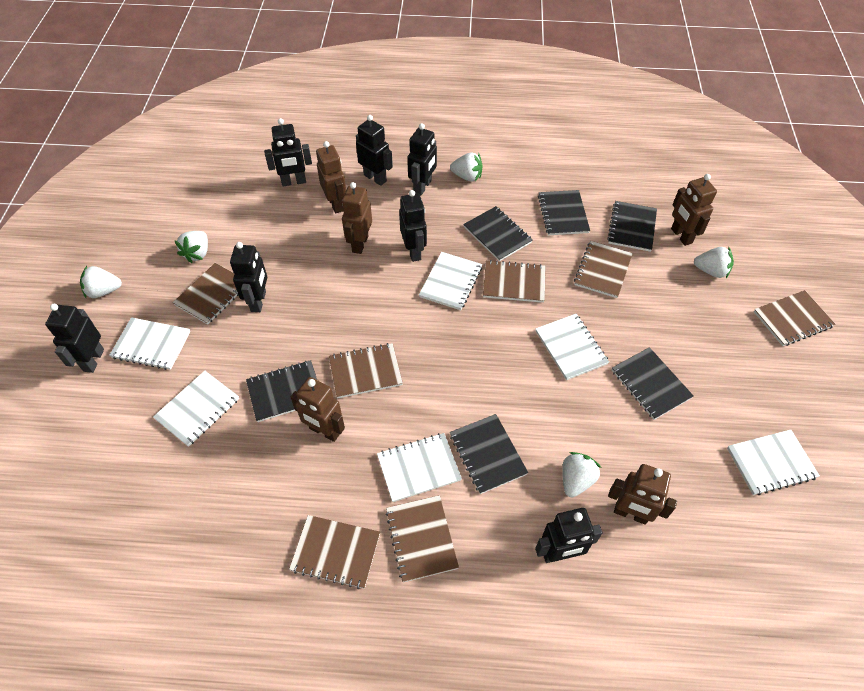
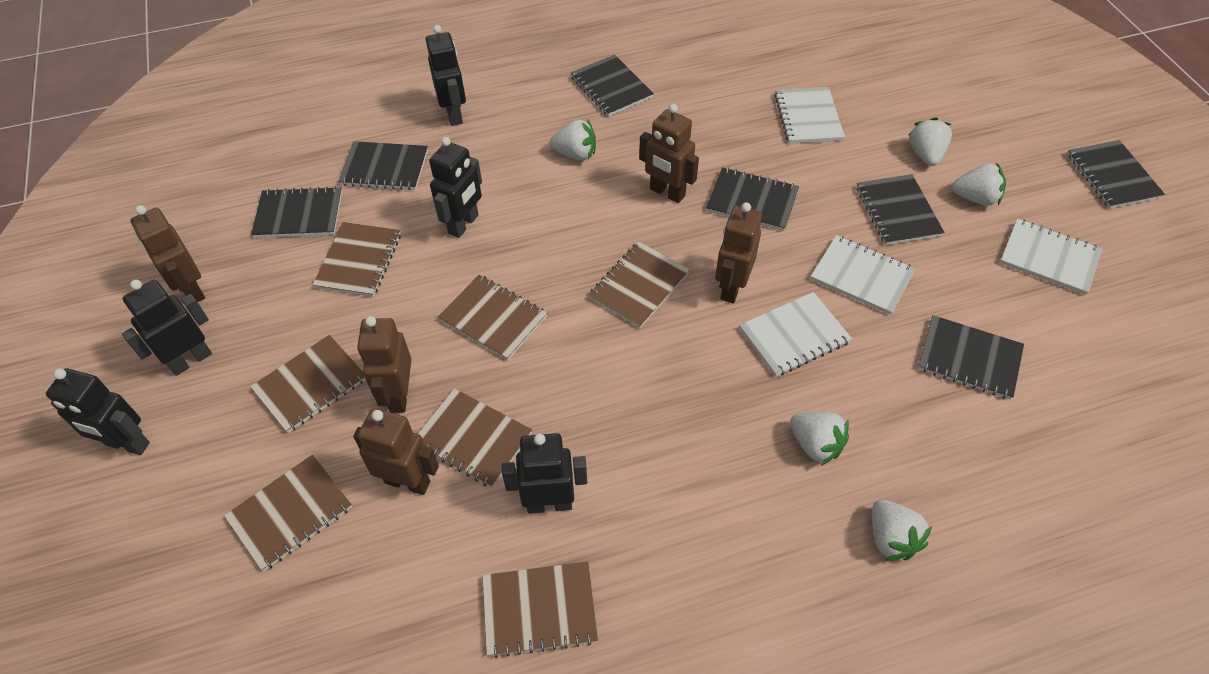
black notebook: [246,360,317,422] [450,414,528,494] [463,206,533,261] [538,190,590,235] [607,201,657,252] [612,347,693,420] = 6 -> [251,186,342,238] [338,141,428,190] [571,55,654,117] [706,168,799,231] [856,174,945,245] [918,315,1024,400] [1067,140,1165,209] = 7
black robot: [45,304,104,373] [230,242,267,312] [264,118,312,186] [356,115,393,186] [399,190,427,262] [407,123,437,195] [535,508,603,563] = 7 -> [46,368,150,455] [122,280,212,376] [426,25,466,126] [429,137,482,238] [502,433,587,514] = 5
white notebook: [109,317,190,370] [153,371,239,447] [377,433,462,502] [419,252,482,310] [535,314,609,380] [727,430,820,495] = 6 -> [740,292,852,377] [774,87,845,144] [811,235,916,315] [1000,219,1102,295] = 4

